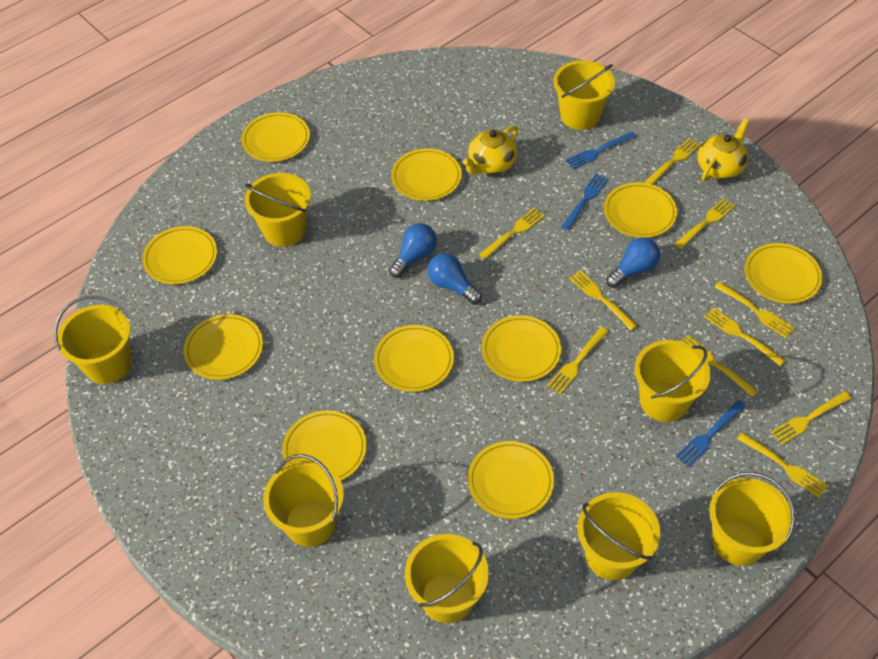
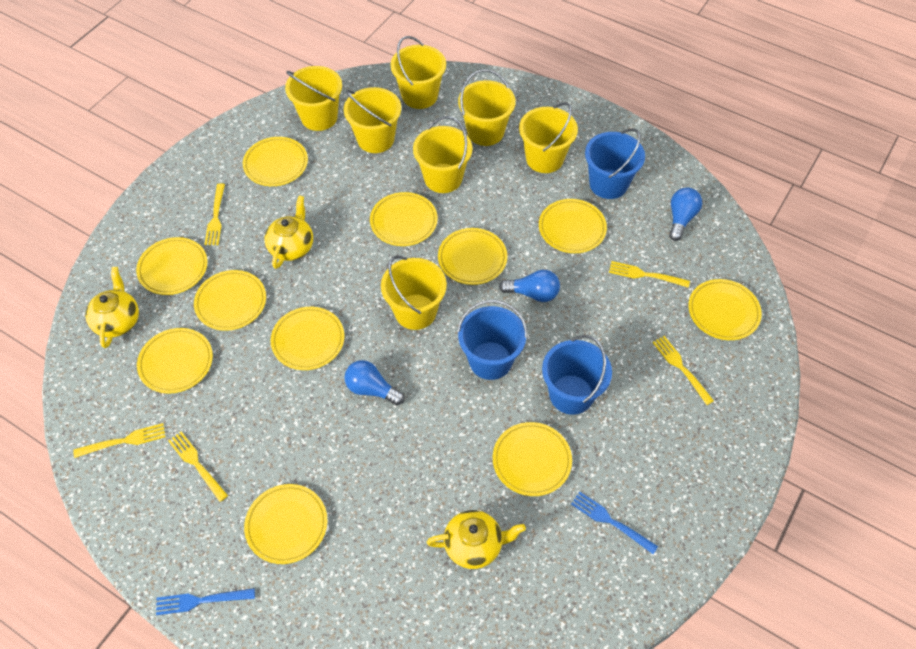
blue bucket: none = 0 -> [457,300,527,380] [542,335,612,415] [585,128,645,199] = 3
blue fork: [561,174,609,230] [565,132,636,169] [675,400,746,467] = 3 -> [156,588,255,615] [571,492,658,554] = 2
yellow bucket: [54,296,132,384] [245,173,311,247] [263,454,344,547] [405,534,489,623] [553,60,615,130] [577,492,660,581] [635,340,711,422] [709,472,795,566] = 8 -> [285,66,342,131] [344,87,401,153] [381,256,447,330] [391,36,446,109] [413,116,473,193] [458,69,516,146] [519,102,578,173] = 7
yellow fork: [479,208,545,259] [547,327,609,394] [569,270,638,330] [645,138,701,185] [675,198,735,249] [680,335,758,397] [705,307,786,366] [714,281,795,338] [737,432,829,498] [771,391,852,445] = 10 -> [73,423,165,458] [168,432,228,502] [204,183,225,245] [609,261,690,288] [652,336,714,405] = 5
yellow plate: [142,226,217,284] [184,314,263,380] [241,112,310,162] [282,410,367,481] [374,325,454,392] [391,148,462,201] [468,441,554,519] [482,315,561,382] [604,182,677,238] [745,243,823,304] = 10 -> [136,237,208,295] [137,328,213,394] [194,270,266,331] [243,137,308,186] [244,484,327,564] [270,307,344,370] [370,192,438,246] [438,228,507,285] [493,422,572,496] [539,199,607,253] [688,279,762,340] = 11
yellow teapot: [463,126,518,175] [697,118,750,181] = 2 -> [85,267,139,348] [264,195,313,269] [427,510,526,569] = 3

